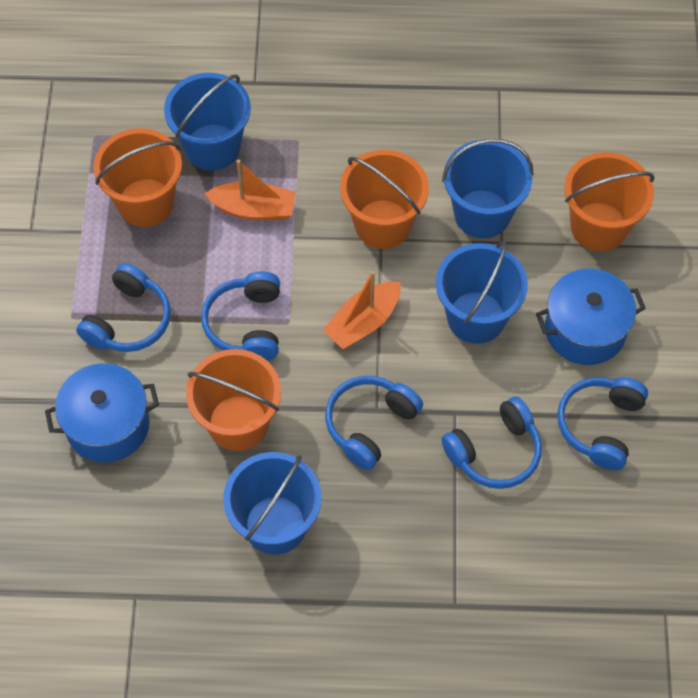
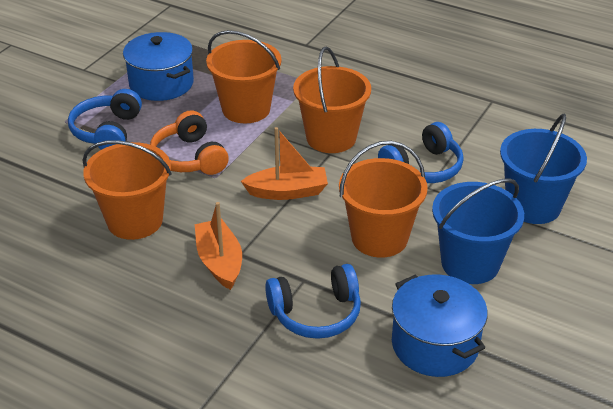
blue bucket: [164,73,251,171] [223,452,322,555] [436,240,528,344] [442,139,533,238] = 4 -> [432,178,524,284] [500,114,587,224] = 2
blue headphones: [76,263,171,352] [201,271,280,361] [325,376,423,470] [442,396,542,489] [557,377,648,470] = 5 -> [68,89,142,150] [265,264,361,339] [378,122,464,183] = 3
orange headphones: none = 0 -> [150,110,229,175] = 1

